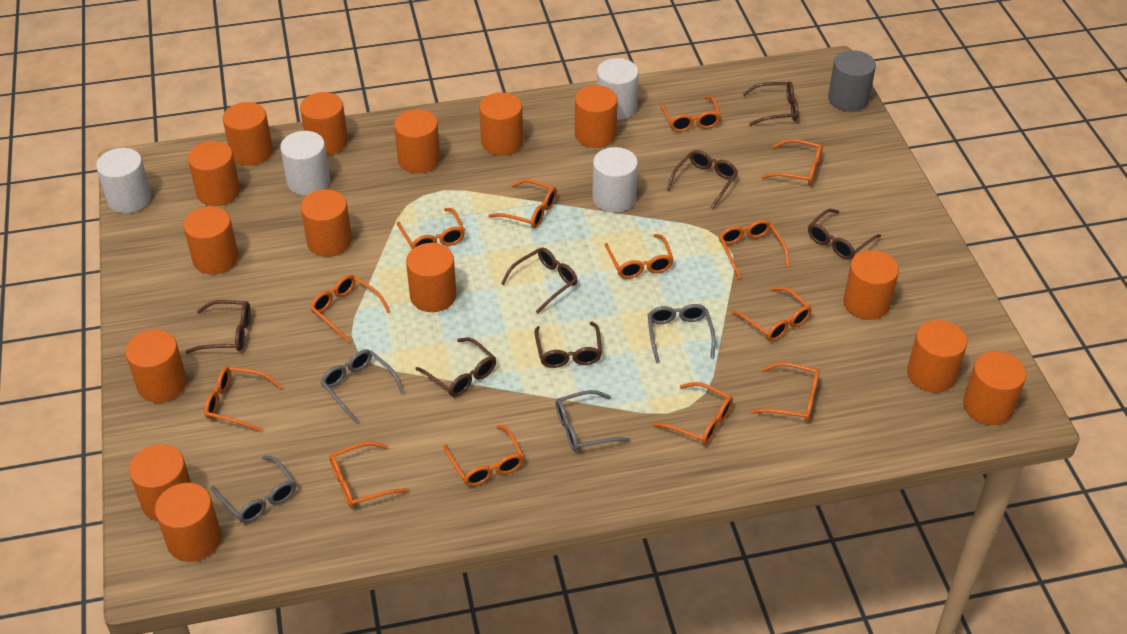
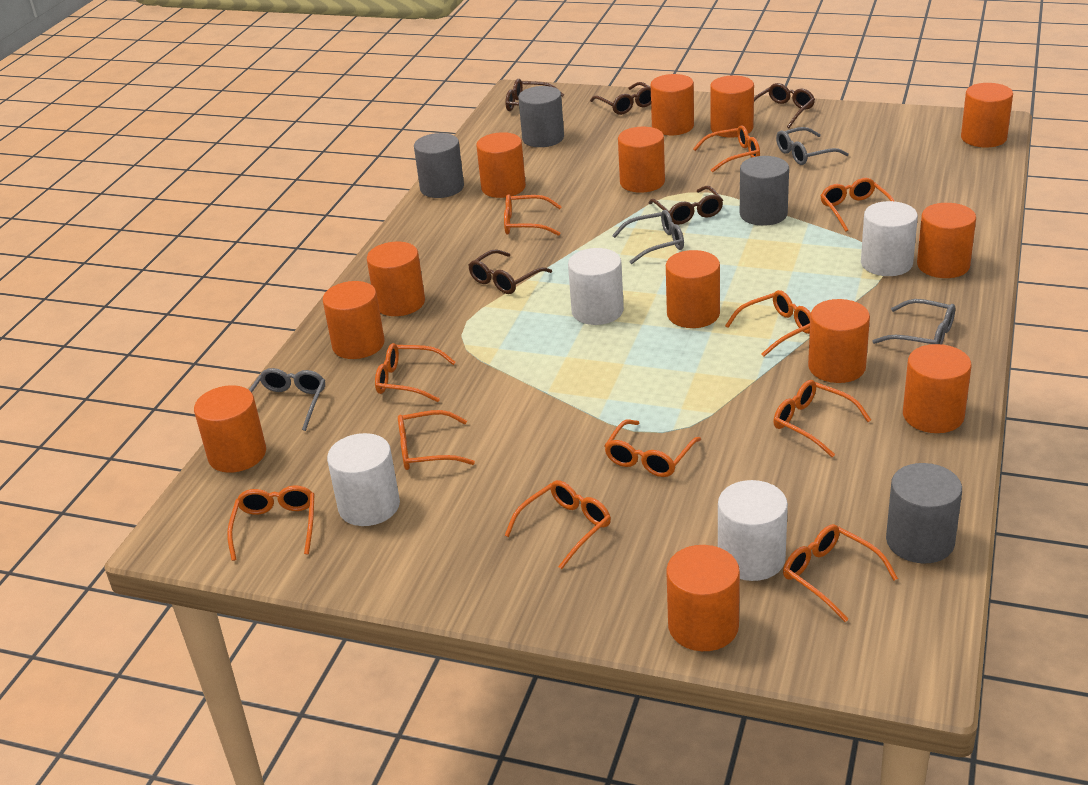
brown glasses: [185,300,251,354] [416,338,496,397] [501,247,577,314] [535,322,602,368] [667,150,738,209] [743,81,798,126] [808,209,881,260] = 7 -> [468,249,552,294] [505,79,564,111] [590,82,651,115] [649,186,723,225] [754,83,815,128] = 5
grey cylinder: [828,50,876,112] = 1 -> [414,133,464,198] [518,86,564,147] [740,156,789,226] [886,463,962,563] = 4
orange cylinder: [125,330,187,403] [129,444,191,521] [155,483,221,562] [183,206,238,274] [188,141,240,206] [223,102,273,166] [300,92,348,155] [301,189,352,257] [394,109,440,173] [406,243,457,312] [479,92,523,156] [575,85,618,148] [843,250,899,320] [907,320,967,392] [963,351,1026,425] = 15 -> [194,385,266,473] [323,281,385,359] [367,242,425,316] [476,132,526,198] [618,127,665,193] [651,74,694,135] [666,250,720,328] [666,545,740,651] [710,75,754,138] [808,299,870,383] [903,344,972,433] [917,203,976,278] [961,83,1013,147] = 13
orange glasses: [204,366,282,432] [310,275,391,343] [330,442,409,508] [397,208,465,249] [443,425,524,486] [488,179,557,228] [605,234,674,279] [653,382,733,445] [659,96,721,132] [719,220,790,279] [731,287,812,341] [750,362,820,421] [761,139,823,185] = 13 -> [227,486,315,561] [375,343,456,402] [398,410,475,470] [504,194,562,236] [505,480,611,569] [604,420,701,477] [693,125,760,173] [725,290,811,357] [773,380,871,457] [783,524,898,622] [820,178,894,232] = 11

